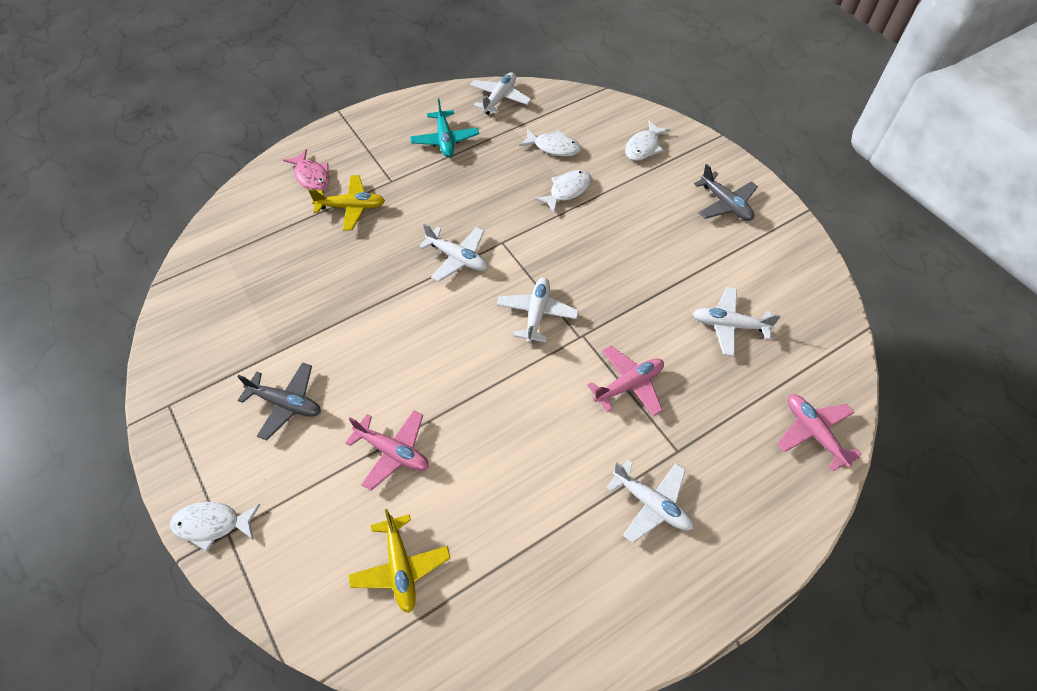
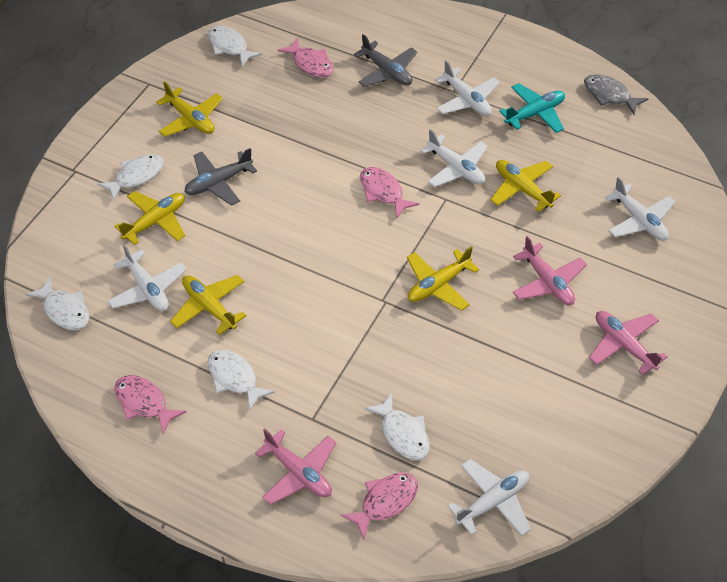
grey fish: none = 0 -> [584,74,648,115] = 1
pink fish: [283,149,330,191] = 1 -> [114,375,186,434] [278,38,334,78] [341,472,418,540] [360,167,419,218] = 4
white fish: [170,502,260,552] [519,129,581,156] [535,170,592,213] [625,120,671,161] = 4 -> [26,276,90,330] [97,154,164,201] [208,26,262,67] [208,350,275,411] [364,393,430,460] = 5
yellow plane: [308,175,385,231] [348,509,450,613] = 2 -> [114,191,185,245] [156,81,223,137] [170,275,247,335] [407,246,479,311] [491,160,561,212] = 5

